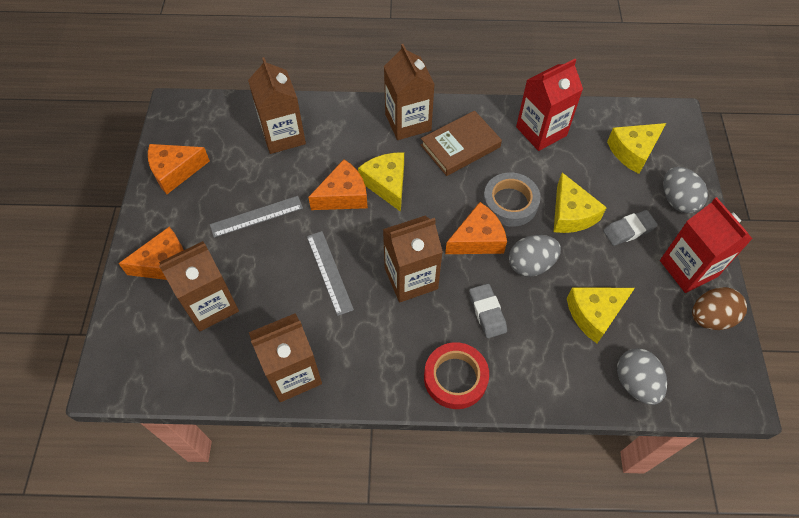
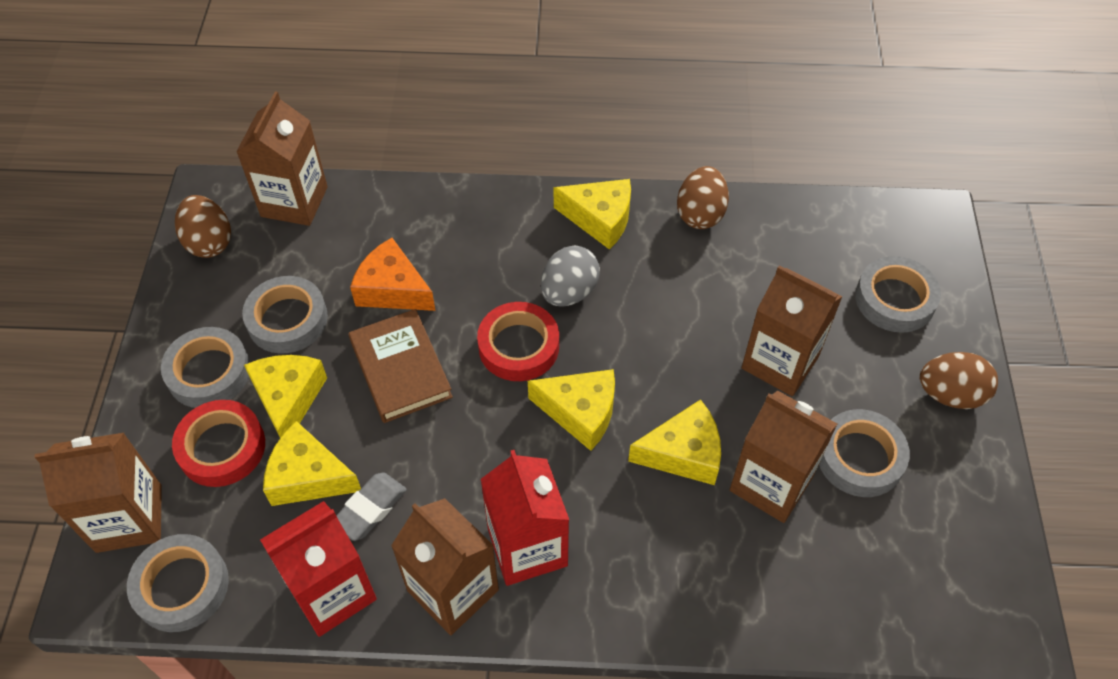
brown egg: [692,287,747,330] = 1 -> [175,195,231,258] [677,166,729,229] [920,352,998,409] = 3
grey egg: [509,235,561,277] [617,348,667,405] [663,167,708,213] = 3 -> [541,245,600,307] = 1
grey eraser: [469,283,507,338] [603,210,658,246] = 2 -> [336,473,407,541] = 1
grey ruler: [210,196,303,238] [307,231,354,316] = 2 -> none = 0
grey tape: [483,173,541,227] = 1 -> [127,534,229,632] [161,327,250,408] [242,276,328,354] [819,409,910,497] [855,256,941,333] = 5
orange cheese: [118,227,184,280] [148,144,210,194] [308,159,368,210] [445,202,507,254] = 4 -> [350,238,435,311] = 1
red tape: [424,342,489,409] = 1 -> [172,400,265,487] [477,302,559,381] = 2
yellow cheese: [358,152,404,212] [554,173,607,233] [567,287,635,343] [607,123,666,174] = 4 -> [244,355,327,438] [263,421,361,506] [528,369,615,451] [554,179,631,249] [628,399,721,485] = 5

